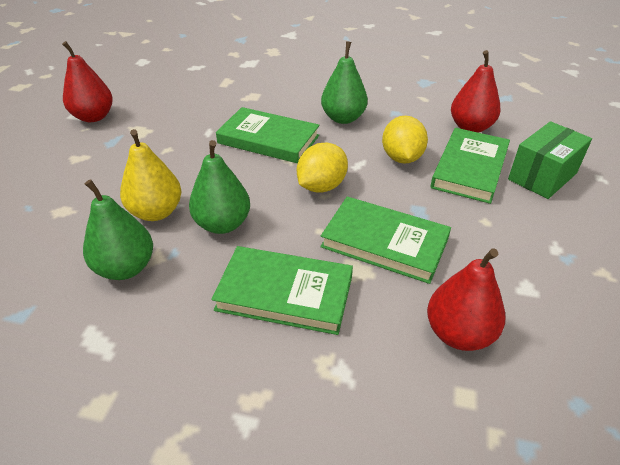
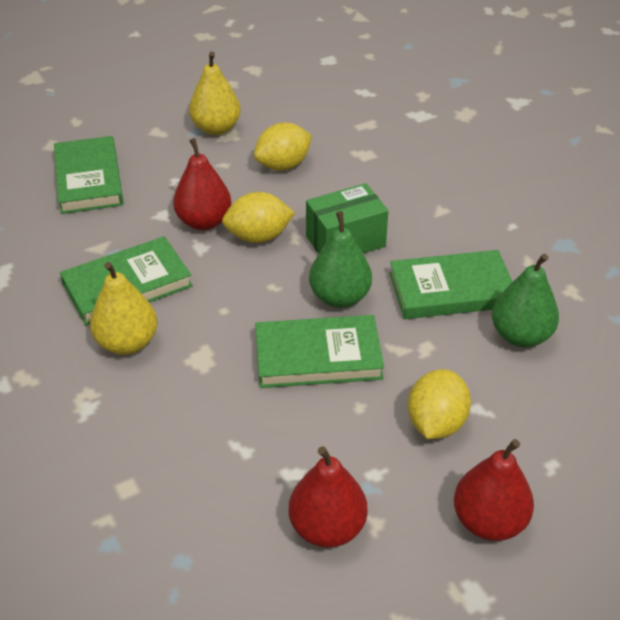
green pear: [83,179,153,280] [189,140,250,234] [321,41,368,124] = 3 -> [309,211,372,308] [492,254,559,347] = 2
yellow lemon: [297,143,348,193] [382,116,428,164] = 2 -> [222,192,295,243] [254,122,312,171] [408,369,471,439] = 3
yellow pear: [120,129,181,221] = 1 -> [90,262,157,355] [189,52,241,135] = 2

